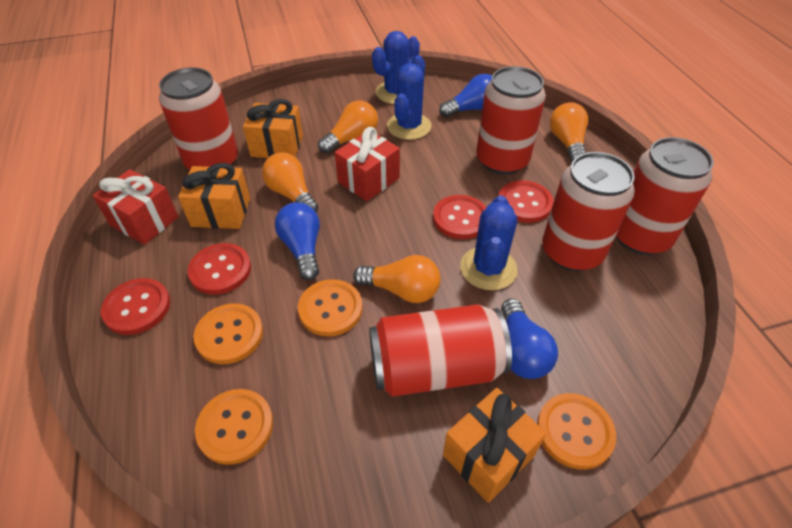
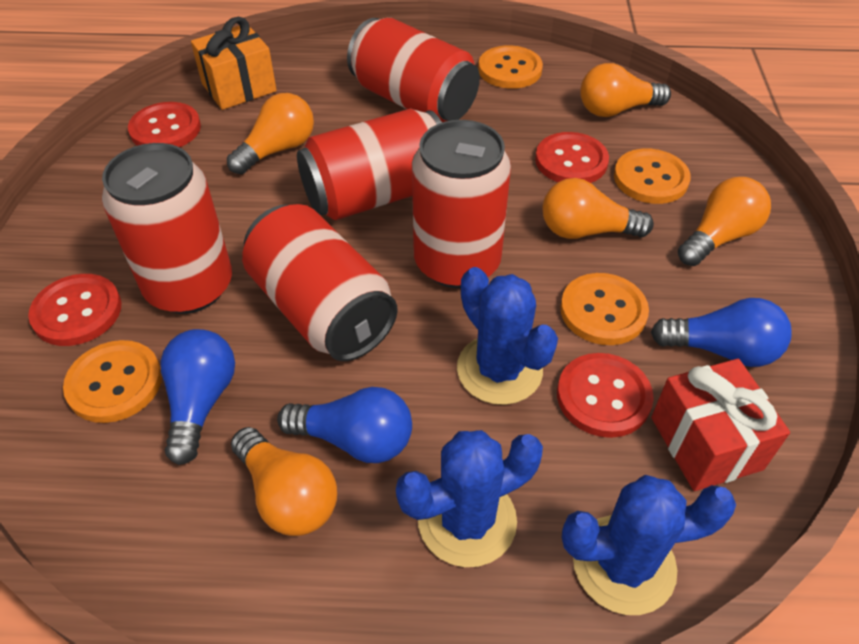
orange gift: [178,163,250,229] [243,99,303,158] [443,388,547,503] = 3 -> [191,17,277,110] = 1
orange light bulb: [262,152,319,213] [318,100,378,153] [353,255,441,303] [550,102,588,163] = 4 -> [227,93,314,174] [231,427,337,536] [542,178,654,239] [580,63,671,117] [678,177,771,266] = 5
red gift: [93,169,178,245] [335,127,400,201] = 2 -> [651,359,790,491] = 1

